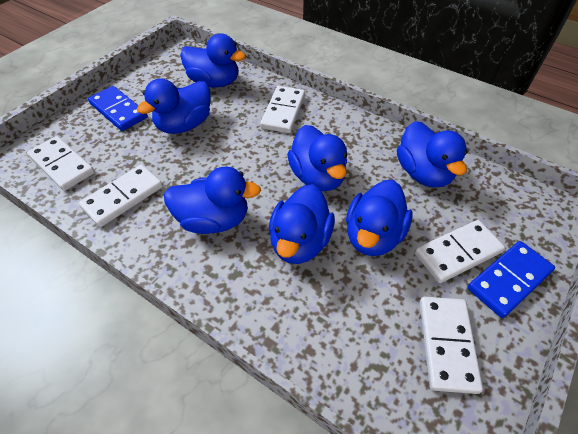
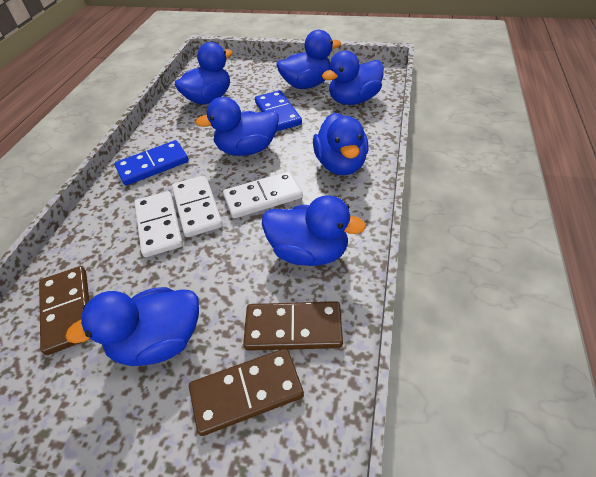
brown domino: none = 0 -> [39,266,90,355] [189,348,304,436] [243,301,343,351] = 3
white domino: [27,136,95,191] [79,165,163,227] [260,86,305,133] [415,220,505,283] [420,297,483,394] = 5 -> [134,191,183,257] [172,175,223,237] [223,171,303,219] = 3

